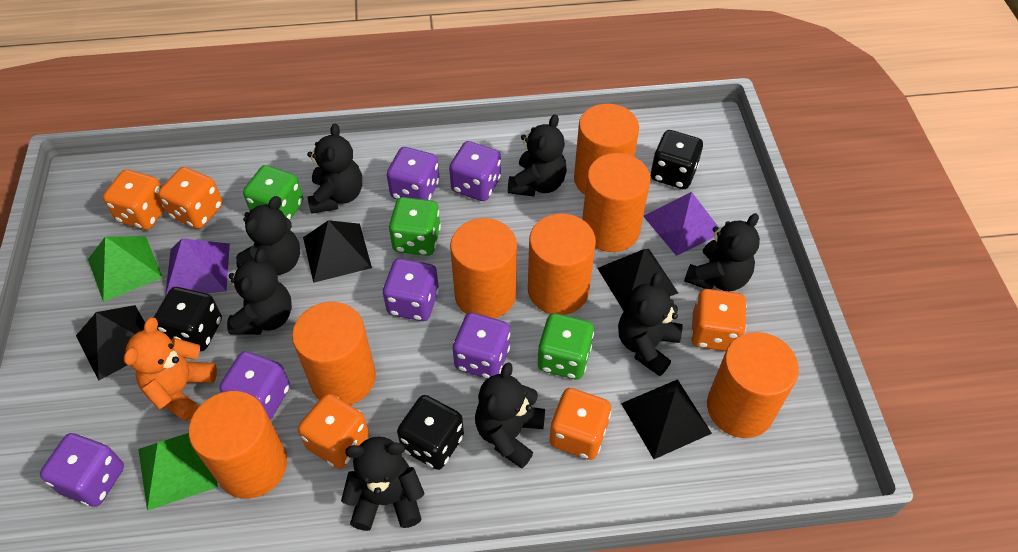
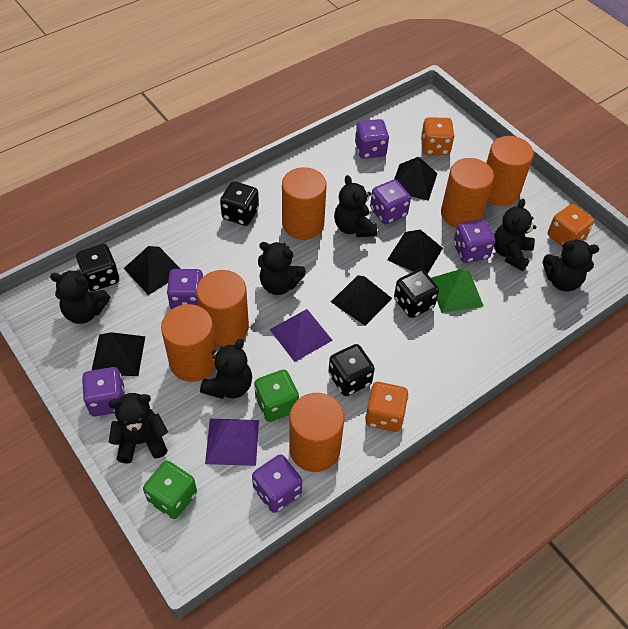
black dice: [154,287,222,351] [397,395,464,470] [651,130,703,189] = 3 -> [76,244,119,291] [220,181,259,226] [328,344,375,396] [394,269,439,318] = 4
black pyramid: [76,305,145,380] [303,220,372,283] [597,249,678,311] [621,379,712,459] = 4 -> [92,332,145,376] [123,246,181,295] [331,275,392,326] [387,230,443,274] [394,157,438,201] = 5
black teddy bear: [227,249,292,335] [236,196,300,275] [307,123,362,214] [341,436,424,531] [475,362,545,469] [508,114,567,196] [618,273,683,376] [684,213,760,291] = 8 -> [50,269,110,324] [109,393,168,464] [200,339,252,399] [258,242,306,295] [334,175,377,237] [494,199,537,271] [542,239,599,291] = 7
green dice: [243,165,303,220] [389,197,441,256] [538,313,594,379] = 3 -> [143,461,197,519] [254,370,299,422] = 2
green pyramid: [88,236,163,302] [138,433,218,511] = 2 -> [431,268,483,313] = 1
orange cylinder: [189,391,287,499] [292,302,376,405] [450,218,517,319] [528,214,596,315] [574,104,639,195] [582,153,650,252] [707,332,799,438] = 7 -> [161,304,216,382] [196,270,249,346] [282,167,327,240] [289,393,344,472] [441,158,494,228] [486,136,534,206] = 6
orange dice: [103,169,165,230] [158,167,223,229] [298,393,369,469] [549,388,611,460] [691,289,747,351] = 5 -> [365,382,409,432] [421,117,455,155] [548,204,594,247] = 3
orange teddy bear: [124,317,217,421] = 1 -> none = 0

